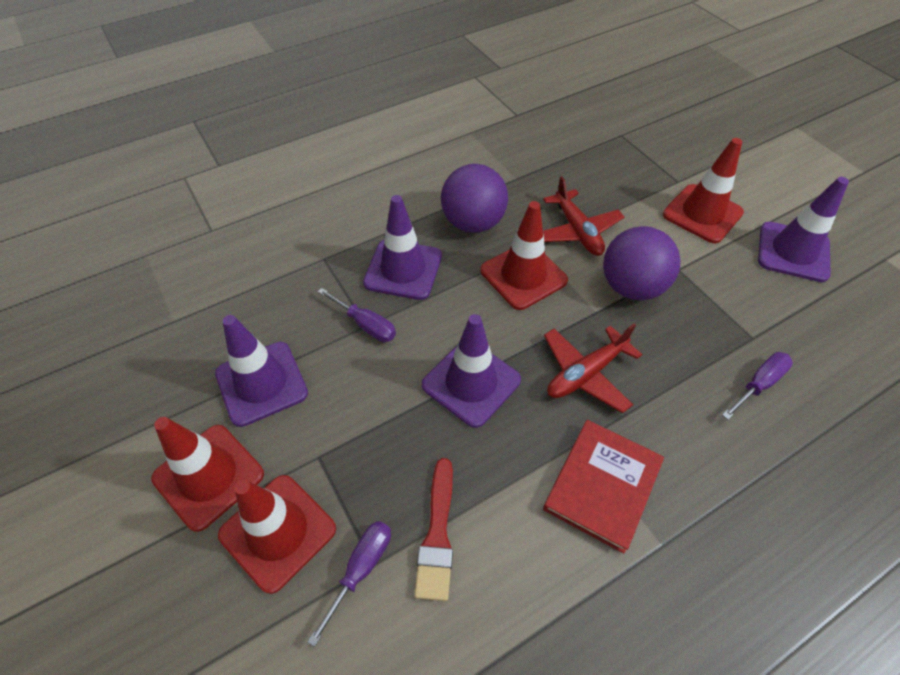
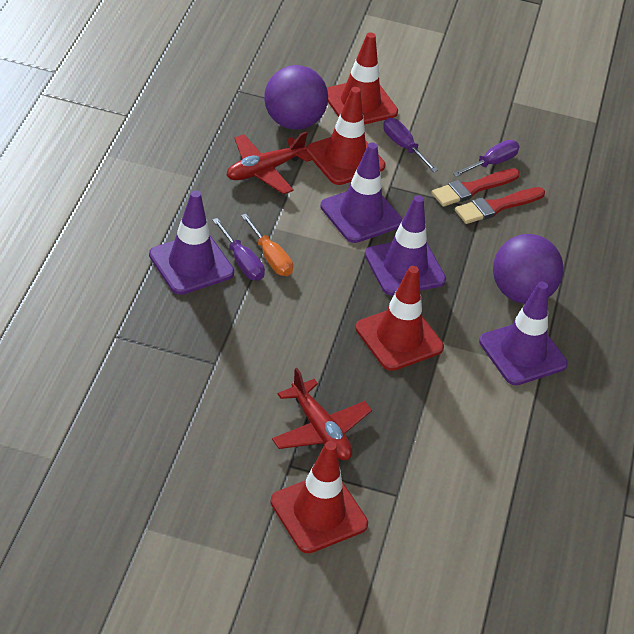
orange screwdriver: none = 0 -> [241,214,293,276] = 1
red book: [543,420,664,554] = 1 -> none = 0
red brush: [414,458,453,601] = 1 -> [431,168,520,207] [455,187,545,224] = 2

